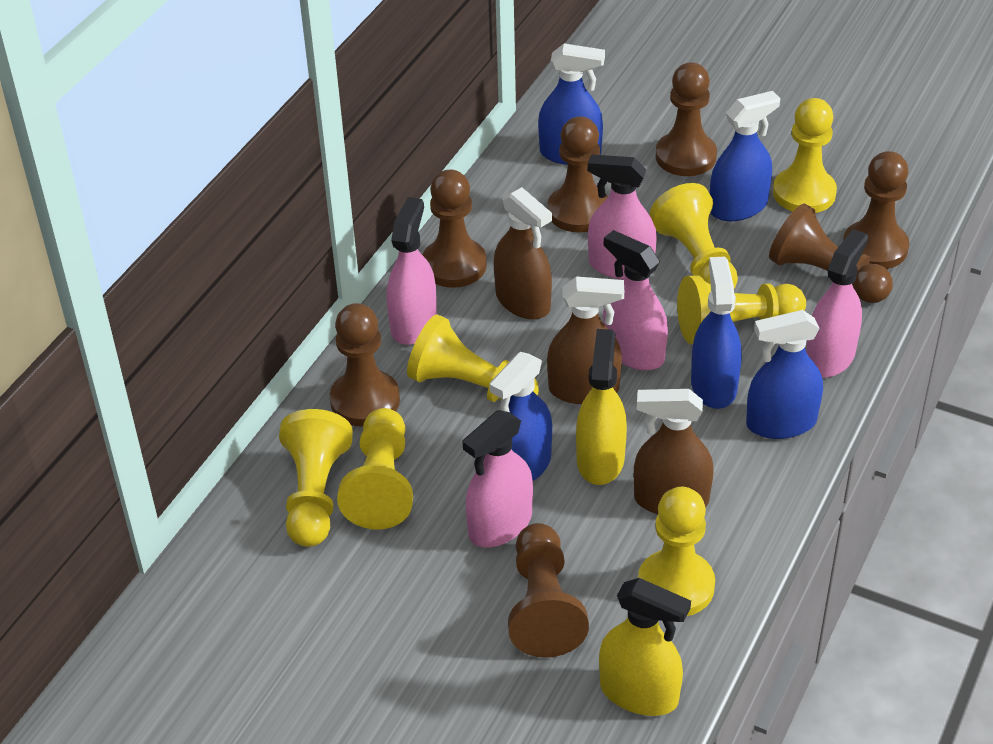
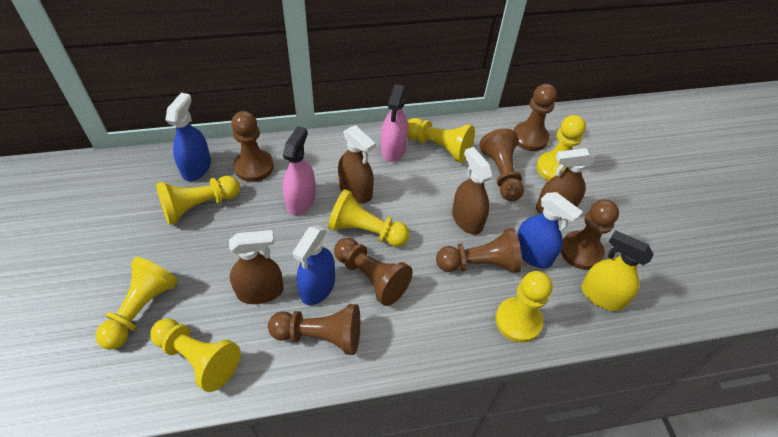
blue spray bottle: [489,352,552,481] [538,43,605,165] [691,257,742,409] [710,91,780,221] [746,310,823,439] = 5 -> [166,93,211,181] [292,225,335,305] [517,192,583,268] = 3
brown spray bottle: [494,187,552,319] [547,276,624,404] [634,389,714,514] = 3 -> [229,230,284,304] [338,125,375,203] [452,147,493,235] [536,148,595,214] = 4
pink spray bottle: [387,197,437,345] [463,410,533,547] [588,154,657,280] [603,230,668,370] [806,229,868,377] = 5 -> [283,126,316,215] [381,84,408,162] = 2
yellow spray bottle: [576,329,627,485] [599,578,691,716] = 2 -> [581,230,654,311] = 1

